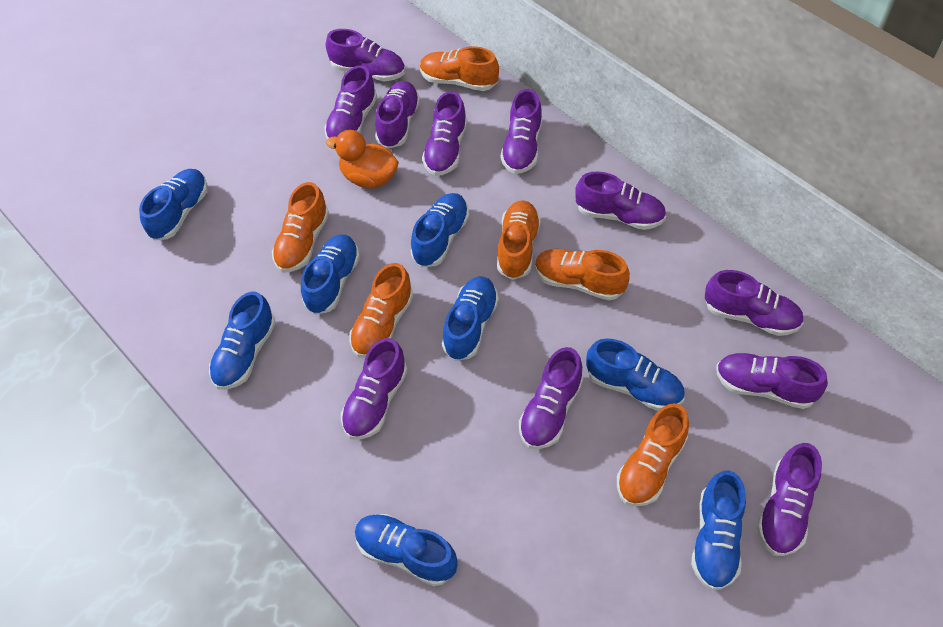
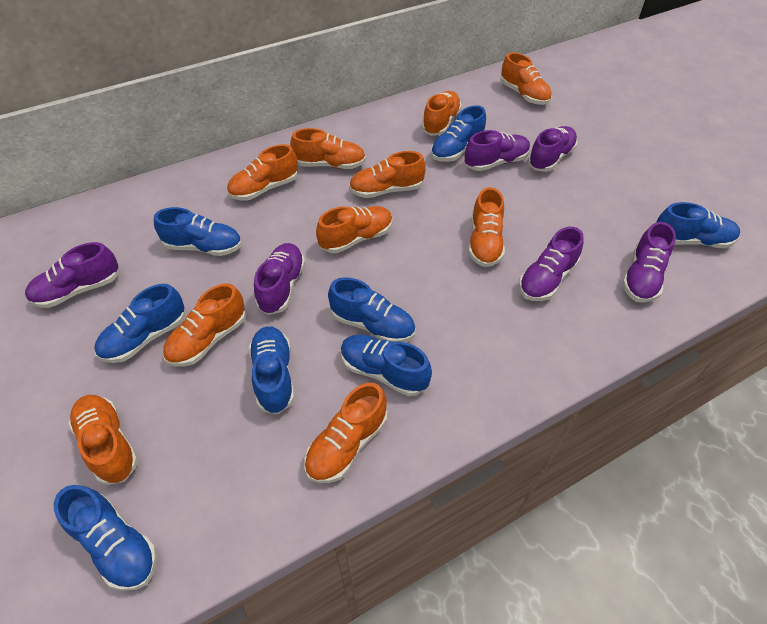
orange duck: [326,130,399,188] = 1 -> none = 0
orange shoe: [272,182,329,272] [349,263,414,358] [420,46,499,91] [497,200,541,280] [535,249,630,301] [617,403,689,506] = 6 -> [68,395,138,485] [163,283,246,367] [227,144,298,201] [290,128,366,169] [304,383,387,483] [316,206,393,253] [349,151,426,198] [422,91,462,136] [468,187,505,267] [500,52,552,105] = 10
purple shoe: [324,65,377,139] [326,29,405,81] [341,338,407,440] [375,81,420,149] [422,91,467,176] [501,89,542,174] [519,347,583,449] [575,172,666,230] [705,270,804,336] [716,353,828,409] [757,443,822,556] = 11 -> [25,242,119,308] [254,243,305,315] [465,130,530,171] [519,227,584,301] [528,126,577,172] [622,222,676,303] = 6

